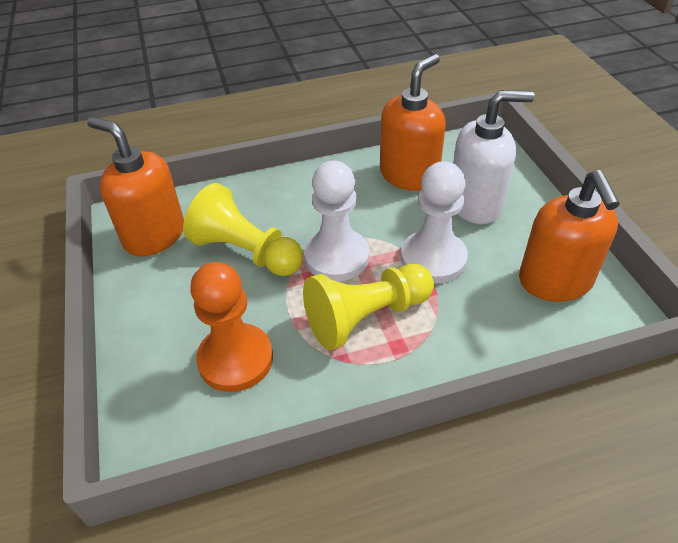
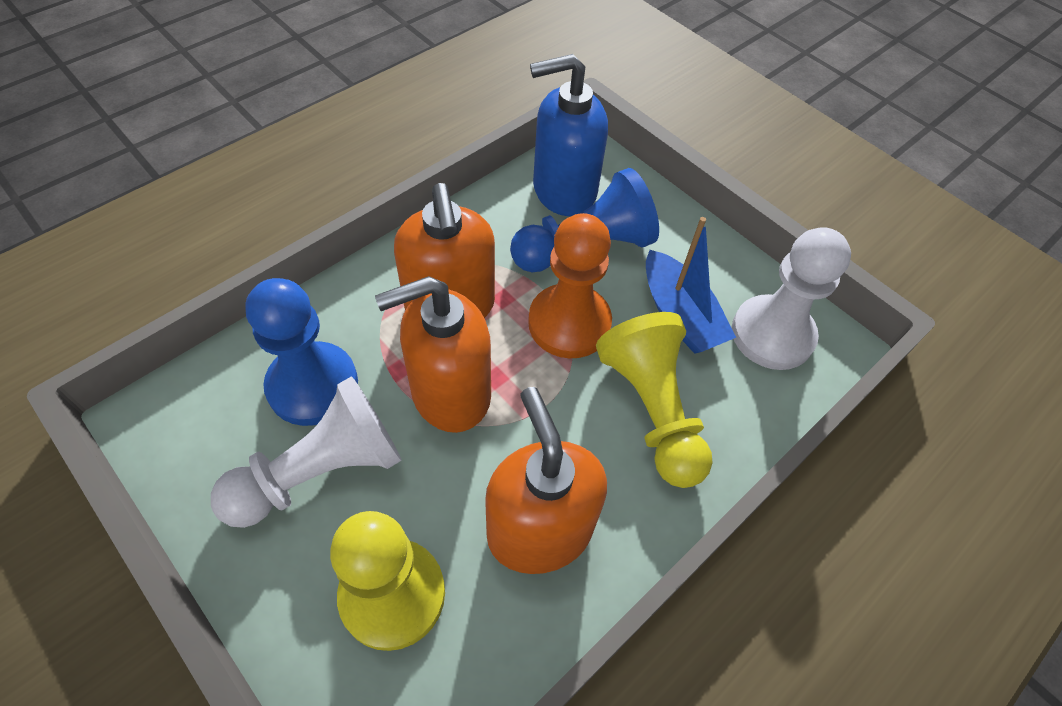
blue boat: none = 0 -> [646,217,736,354] = 1
blue pawn: none = 0 -> [245,278,358,426] [510,168,659,272] = 2
blue soap dispenser: none = 0 -> [530,54,608,216] = 1
white soap dispenser: [453,90,535,224] = 1 -> none = 0

